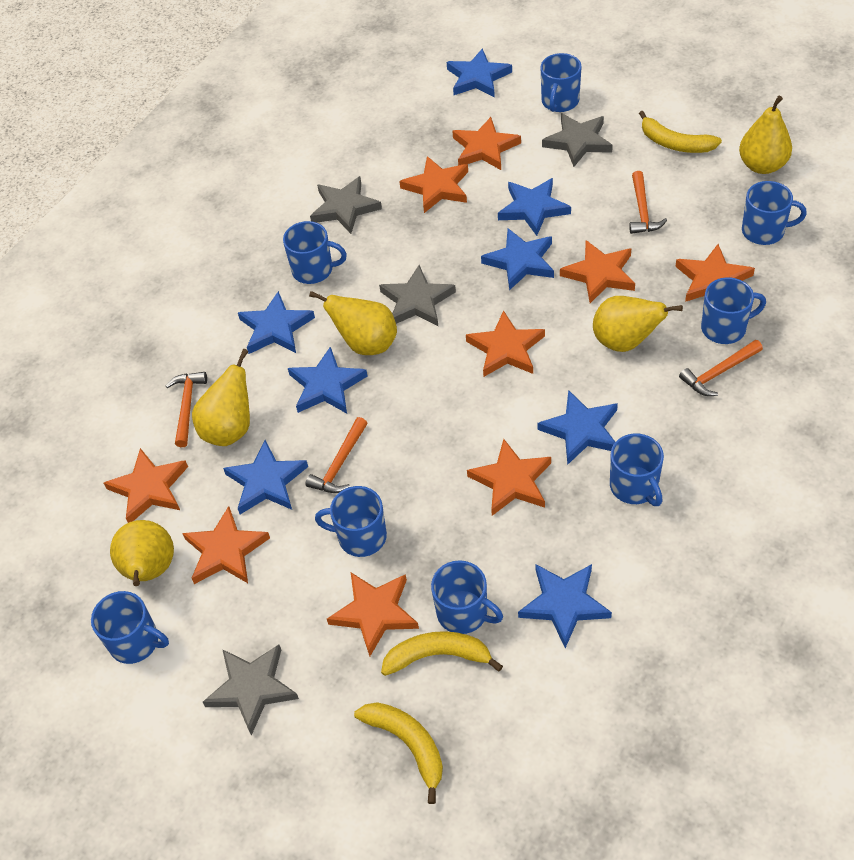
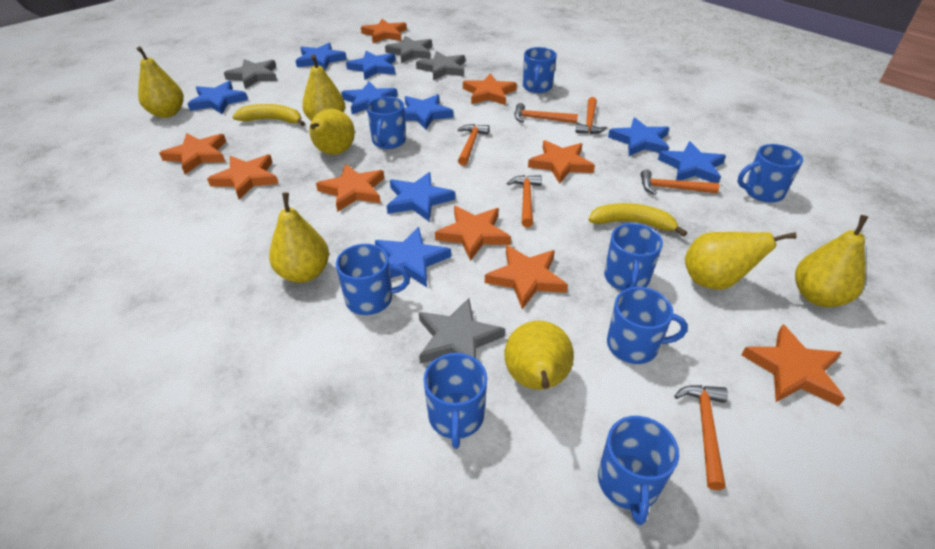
blue star: [223,440,308,514] [238,291,315,354] [288,347,367,413] [447,48,512,97] [481,228,554,290] [498,178,571,236] [518,564,612,648] [537,390,618,465] = 8 -> [187,81,248,114] [295,43,347,71] [341,81,398,114] [346,51,395,80] [375,227,451,287] [387,172,455,221] [404,94,453,130] [608,117,669,156] [658,141,726,183] = 9
orange hammer: [166,372,207,447] [306,417,368,493] [629,171,667,234] [679,340,763,396] = 4 -> [458,124,490,166] [507,175,542,227] [514,103,578,123] [575,97,607,134] [641,169,719,195] [674,385,728,490] = 6
yellow banana: [354,702,443,804] [381,631,503,676] [639,111,722,153] = 3 -> [232,104,305,126] [589,203,687,237] = 2
yellow pear: [110,520,174,586] [192,349,250,446] [309,291,397,355] [593,296,683,352] [739,96,792,174] = 5 -> [137,46,184,118] [269,192,329,283] [302,54,345,121] [309,109,355,155] [504,320,574,390] [685,232,797,290] [795,215,868,307] = 7

